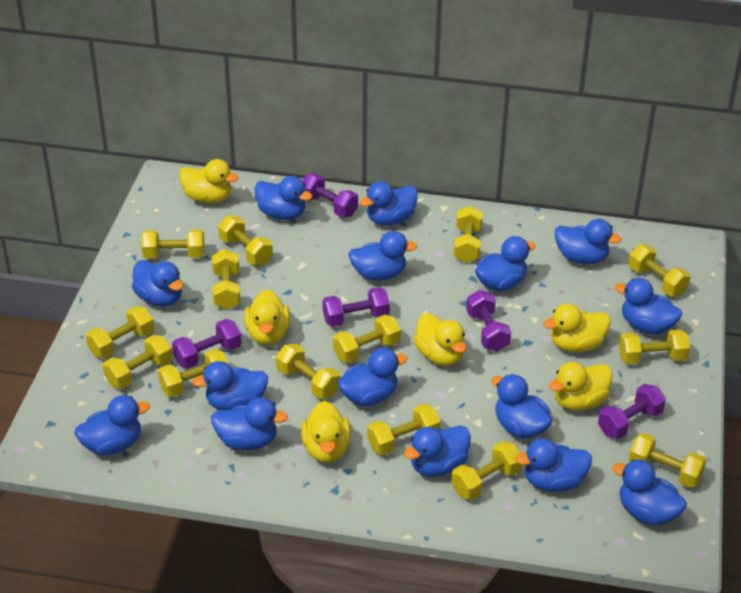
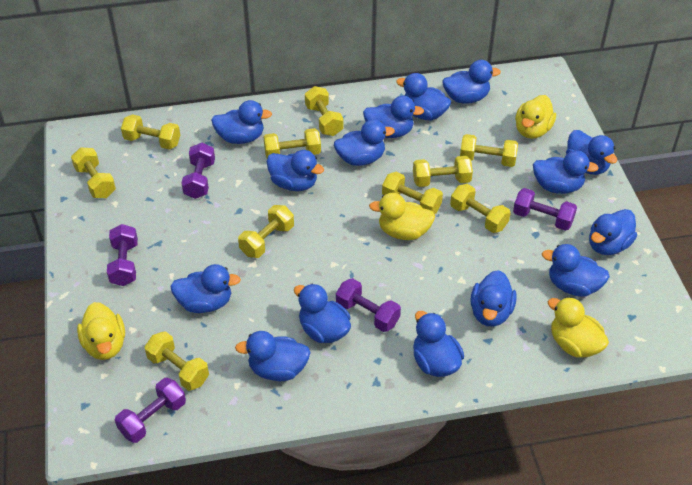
yellow duck: [179,159,239,203] [244,290,290,345] [301,401,351,463] [414,313,466,366] [543,304,611,352] [549,362,613,411] = 6 -> [77,302,125,360] [369,193,435,240] [515,95,556,139] [548,297,609,358] = 4
yellow dumbbell: [86,306,154,359] [103,335,172,389] [141,230,204,259] [158,349,229,398] [212,249,241,310] [218,215,273,265] [276,344,340,399] [333,315,401,363] [367,404,440,455] [451,441,522,500] [453,206,483,263] [619,329,690,364] [628,244,690,296] [629,433,706,488] = 14 -> [71,147,116,198] [121,114,180,150] [144,331,209,391] [238,205,294,258] [264,128,321,158] [305,86,343,136] [382,172,443,214] [413,156,473,187] [450,184,511,233] [460,134,518,167] = 10

